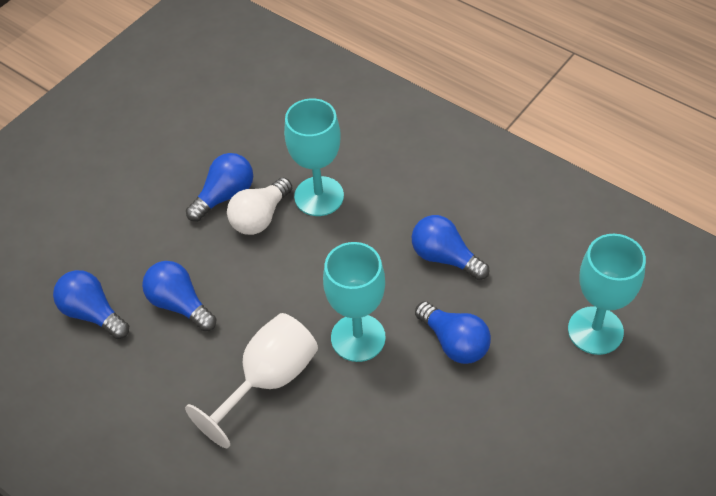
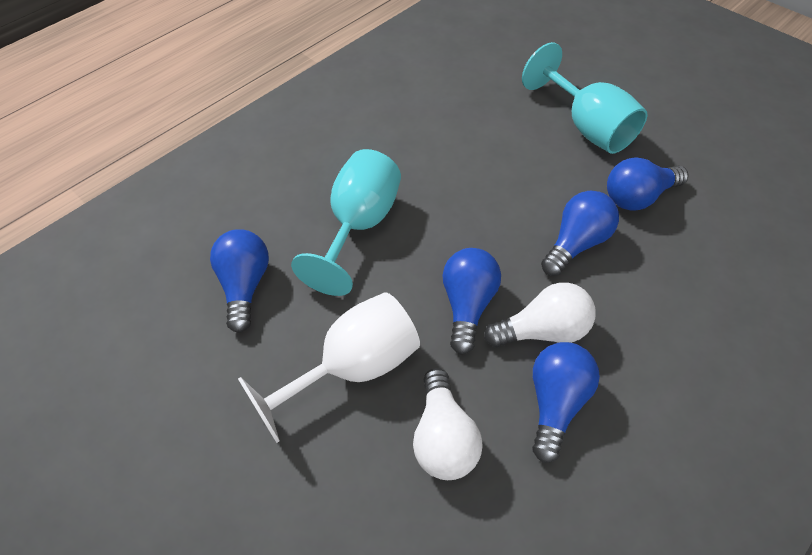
turquoise goblet: [284,98,344,216] [323,242,386,362] [568,234,646,355] = 3 -> [291,149,401,296] [522,42,648,154] = 2
white light bulb: [227,177,292,235] = 1 -> [413,368,483,480] [484,283,596,347] = 2

